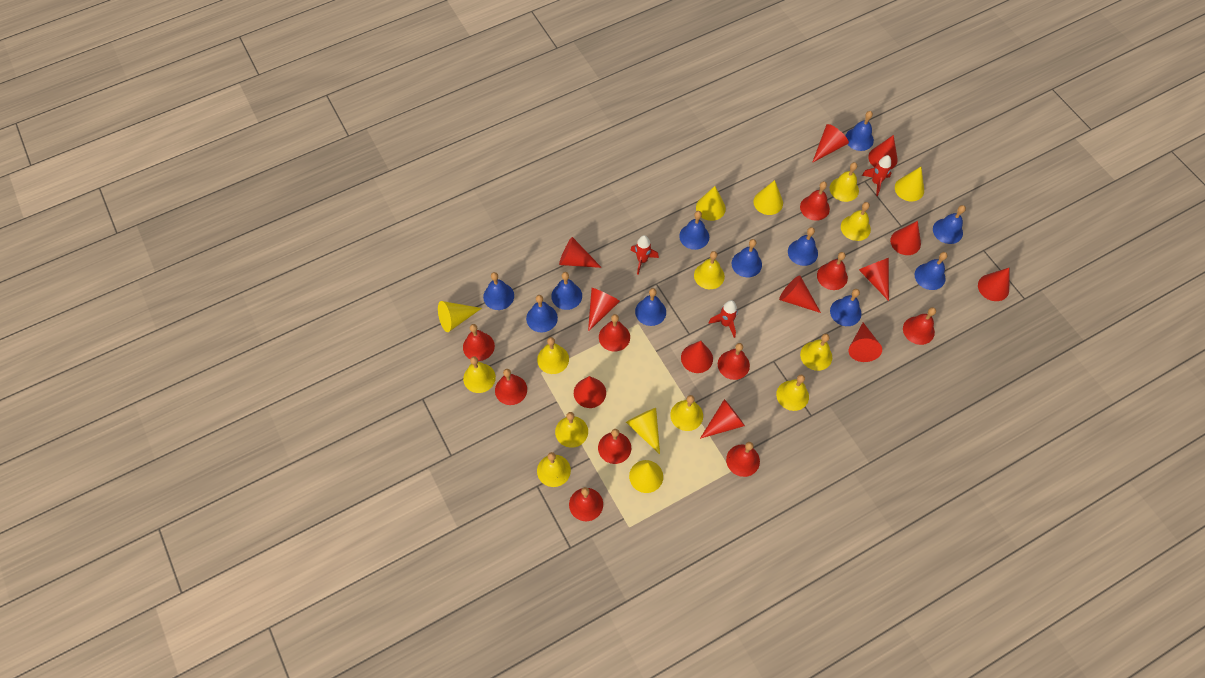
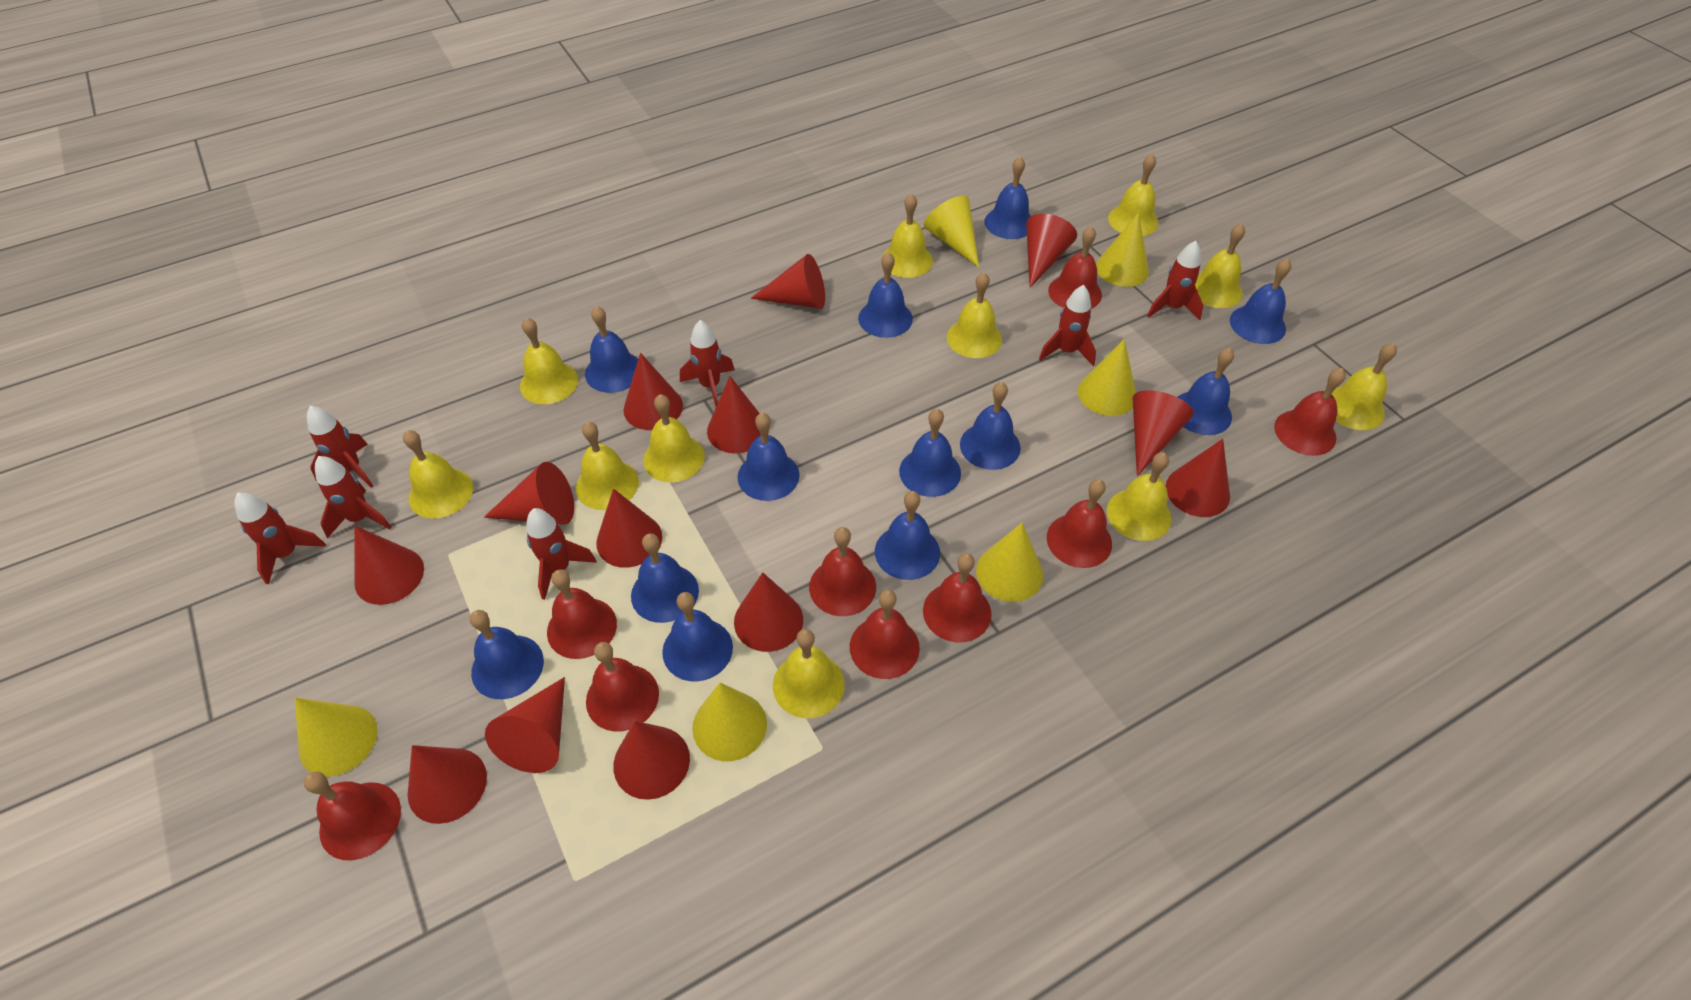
blue bell: [483,272,514,310] [526,295,558,332] [551,272,582,310] [635,288,666,326] [679,211,709,250] [732,239,762,277] [788,227,818,266] [830,289,861,326] [845,111,874,151] [914,252,947,290] [933,205,966,244] = 11 -> [470,610,544,699] [585,306,638,393] [631,533,699,623] [662,592,733,681] [737,413,800,501] [858,252,913,338] [875,491,940,580] [899,409,961,497] [960,382,1021,470] [984,156,1031,239] [1178,348,1234,435] [1230,258,1291,344] = 12
red bell: [463,324,495,361] [495,369,527,405] [569,487,603,521] [598,429,631,464] [599,314,630,352] [718,343,750,380] [726,442,760,477] [800,181,830,221] [817,252,848,290] [903,307,936,345] = 10 -> [304,771,401,860] [547,570,617,659] [586,642,659,732] [809,527,876,616] [850,589,920,679] [923,553,992,643] [1047,479,1112,568] [1048,226,1102,309] [1274,368,1346,456] = 9
red cone: [559,237,602,268] [574,376,606,408] [588,288,620,332] [681,341,713,373] [700,399,745,439] [779,275,821,313] [812,124,849,163] [849,323,882,362] [859,258,889,301] [868,135,898,169] [890,221,921,255] [978,268,1009,301] = 12 -> [354,526,424,605] [407,745,487,824] [484,462,574,525] [485,677,565,773] [596,488,662,568] [613,721,690,800] [624,353,683,430] [707,376,761,453] [734,572,803,652] [751,254,825,309] [1026,214,1077,288] [1133,390,1194,476] [1166,439,1230,517] = 13
red rocket: [630,235,659,275] [708,300,738,338] [862,155,891,196] = 3 -> [234,493,326,584] [307,406,373,488] [315,456,391,538] [526,508,597,600] [680,320,735,406] [1039,285,1096,366] [1147,241,1204,320] = 7
yellow bell: [463,356,496,393] [537,337,569,374] [537,452,571,487] [555,412,588,448] [670,395,703,431] [694,251,725,289] [776,375,809,411] [800,334,832,371] [830,162,859,202] [841,202,871,241] = 10 -> [403,430,473,519] [520,317,578,404] [576,422,639,510] [643,394,705,482] [773,629,845,718] [881,194,933,278] [947,272,1002,358] [1107,452,1172,541] [1108,154,1158,236] [1195,223,1245,308] [1332,343,1397,430] = 11

